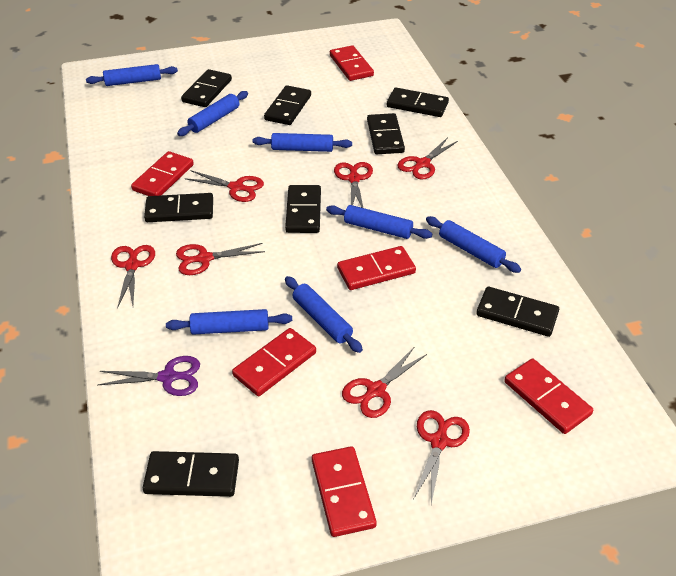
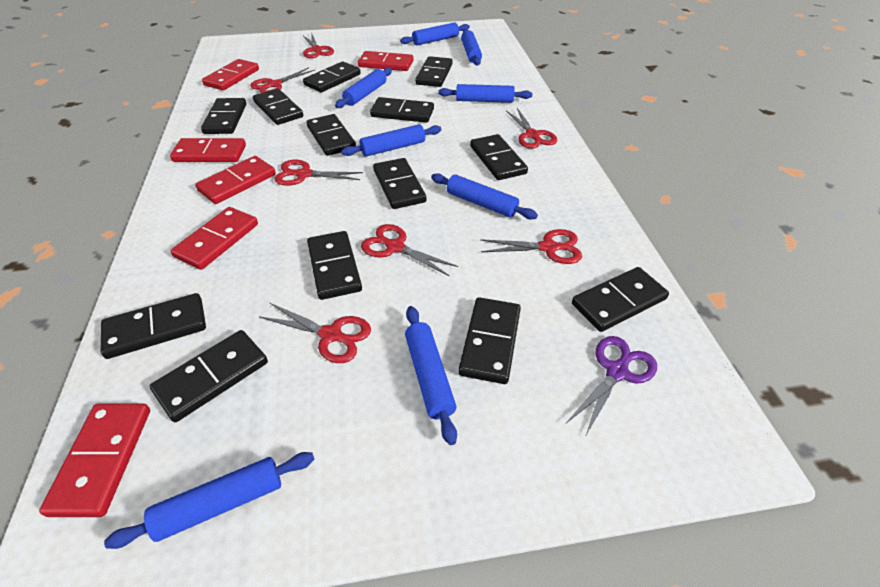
black domino: [143,451,239,497] [144,193,213,222] [181,69,232,107] [264,85,311,125] [285,185,321,233] [367,113,405,154] [387,88,449,117] [476,287,559,337] = 8 -> [101,293,206,359] [150,330,268,422] [201,98,246,134] [253,89,303,125] [303,61,361,92] [306,114,356,156] [307,231,362,300] [370,97,434,123] [373,158,426,209] [416,56,452,87] [459,297,521,384] [470,134,528,180] [572,267,669,332] = 13
blue rolling pin: [86,64,178,86] [166,309,292,335] [177,91,248,136] [252,133,352,152] [285,276,363,353] [326,205,432,239] [426,216,521,273] = 7 -> [104,452,314,549] [335,68,392,108] [341,124,441,157] [400,22,470,45] [405,306,457,445] [431,173,538,220] [438,84,532,103] [461,29,482,66] = 8

